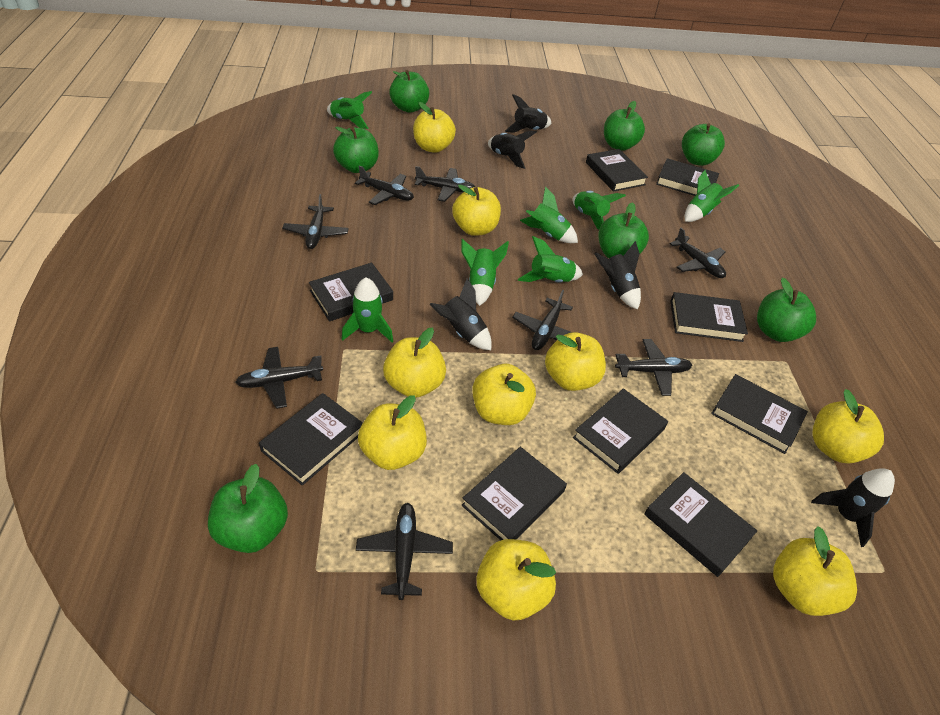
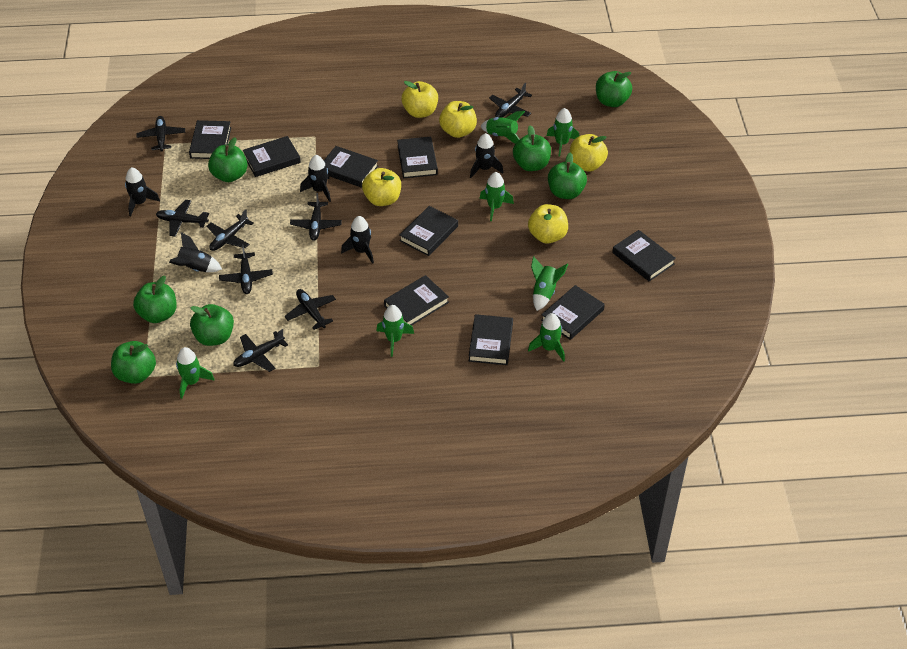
yellow apple: [358,395,427,470] [383,328,446,398] [413,102,456,153] [452,184,501,236] [472,364,536,425] [477,539,556,620] [545,332,606,391] [773,526,857,616] [812,389,884,463] = 9 -> [362,168,401,206] [401,81,438,118] [439,101,477,138] [528,204,568,244] [570,134,608,172] = 5

